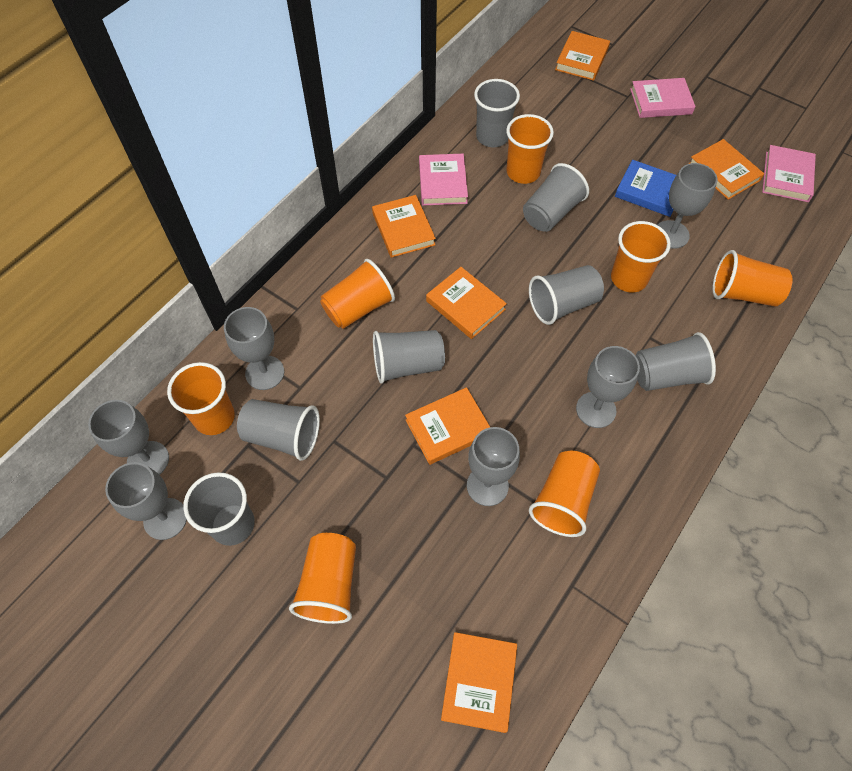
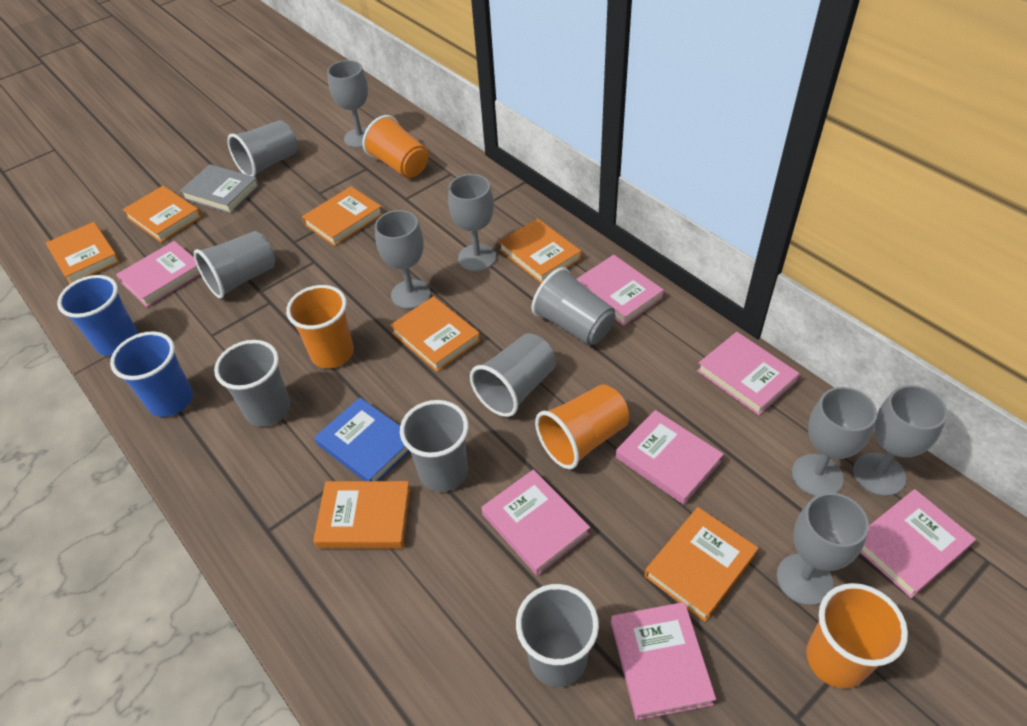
blue cup: none = 0 -> [57,275,138,356] [110,331,193,417] = 2
grey book: none = 0 -> [180,164,259,214] = 1
orange book: [372,195,436,258] [405,387,490,465] [426,267,507,339] [441,632,517,733] [555,31,610,81] [688,139,764,200] = 6 -> [46,222,120,284] [123,186,201,242] [302,186,383,246] [313,481,411,549] [390,296,480,372] [499,219,581,283] [645,507,759,622] = 7
orange cup: [167,362,235,435] [289,533,356,624] [320,259,395,329] [506,114,554,184] [529,451,600,537] [611,221,671,292] [713,250,793,307] = 7 -> [286,285,354,368] [362,115,429,178] [535,384,629,469] [806,583,908,689] = 4
pink book: [419,154,468,206] [630,78,696,118] [762,145,816,202] = 3 -> [116,241,200,307] [481,469,590,576] [576,255,664,326] [611,602,716,720] [616,410,724,505] [697,332,800,415] [860,489,976,598] = 7

